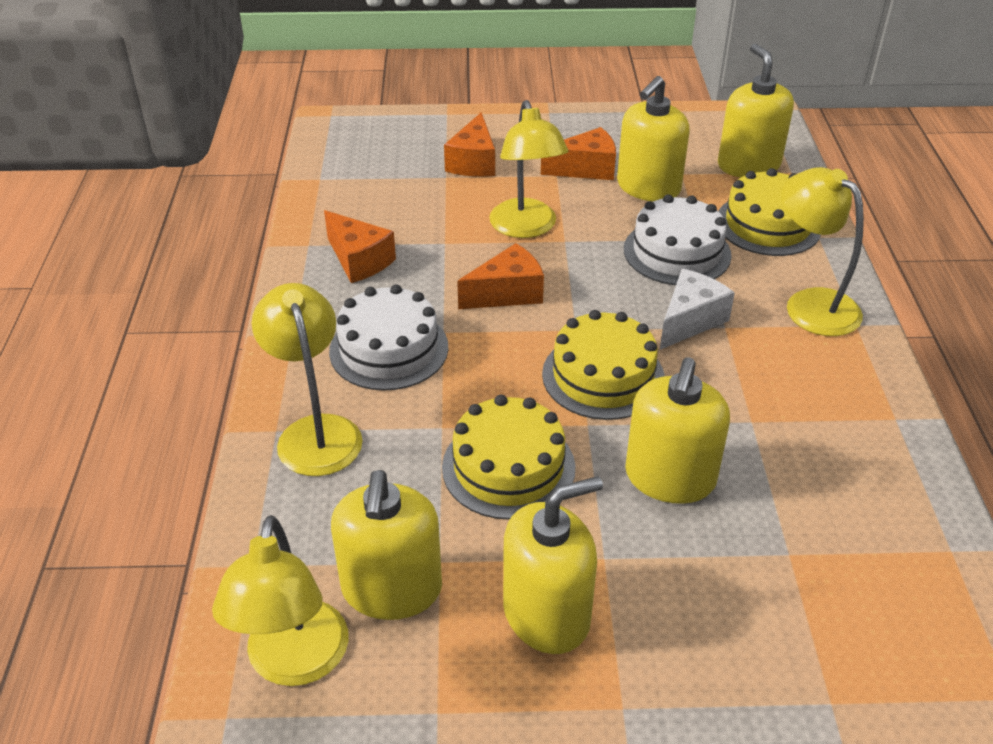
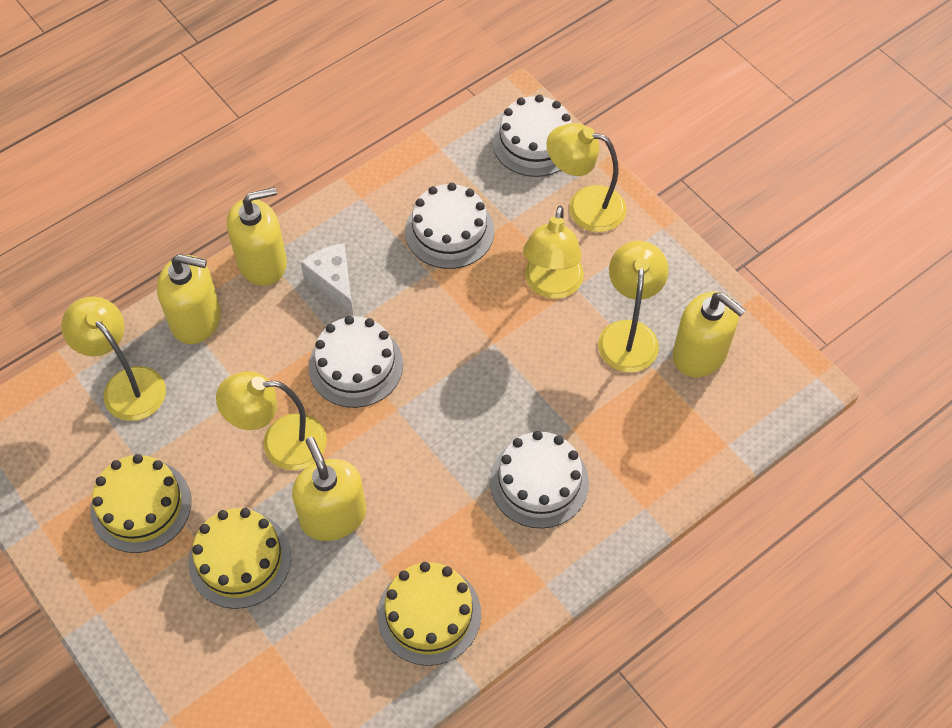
orange cheese: [324,210,396,283] [444,112,495,177] [457,243,544,309] [541,127,616,180] = 4 -> none = 0
white cake: [329,284,449,391] [624,194,732,285] = 2 -> [309,316,403,408] [405,183,494,269] [490,431,589,528] [492,95,572,177] = 4
yellow lamp: [212,515,349,686] [252,283,362,476] [489,100,568,238] [781,167,864,336] = 4 -> [61,297,166,421] [216,371,327,470] [523,206,584,299] [547,123,626,232] [598,241,669,372] = 5
yellow soap dispenser: [331,470,442,620] [503,476,603,654] [617,76,690,201] [625,357,730,504] [718,44,794,177] = 5 -> [157,254,221,344] [227,187,287,286] [292,437,366,541] [673,292,745,378] = 4

